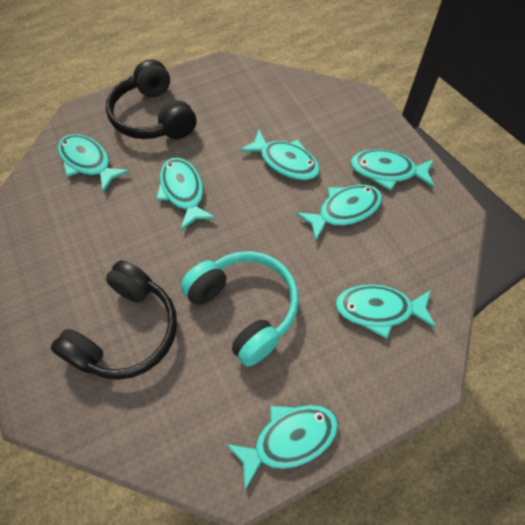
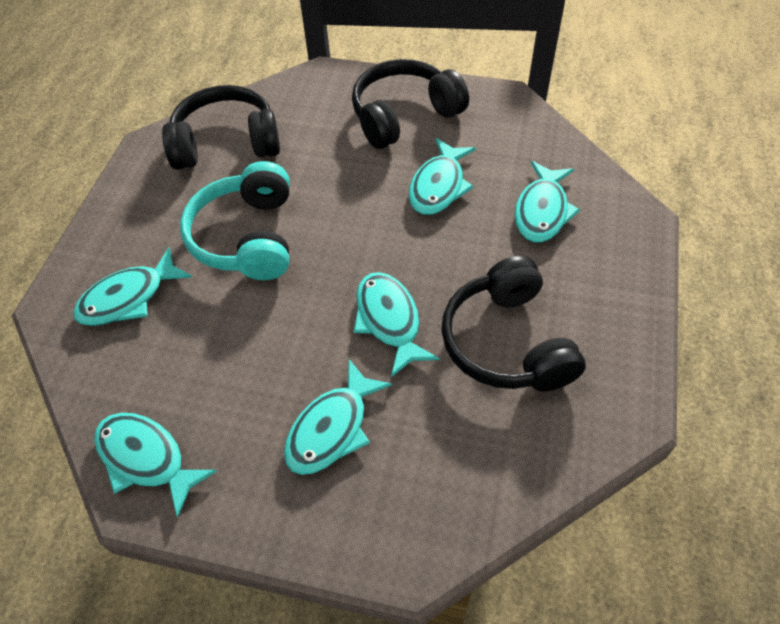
black headphones: [51,260,177,380] [106,59,196,139] = 2 -> [162,85,280,170] [352,59,469,149] [441,255,586,391] = 3
turquoise fish: [58,134,130,193] [156,158,216,230] [226,405,338,490] [240,130,320,180] [296,185,382,242] [335,285,436,339] [350,149,435,191] = 7 -> [73,247,192,326] [94,413,217,518] [284,359,392,475] [354,272,439,377] [409,138,476,215] [515,161,580,242] = 6

